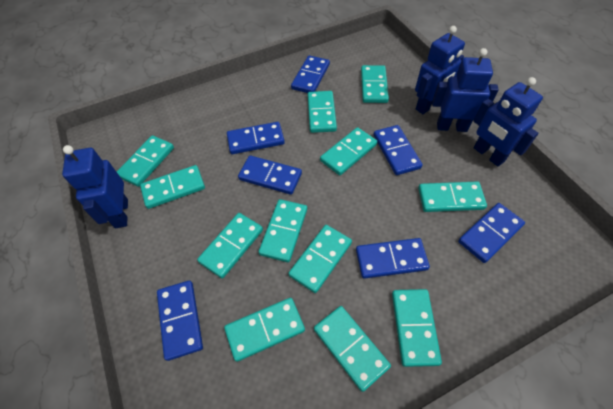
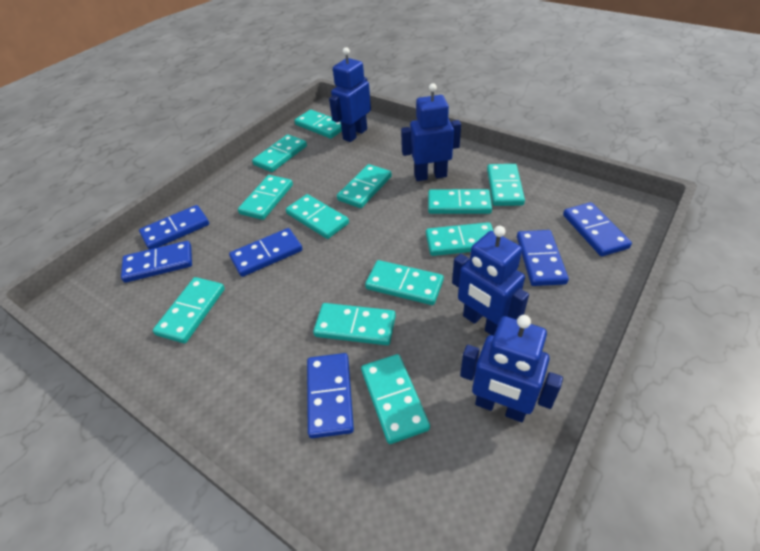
blue domino: [157,281,203,361] [227,122,285,154] [238,156,302,195] [291,55,330,93] [356,238,430,279] [374,125,422,175] [458,203,525,263] = 7 -> [121,241,192,283] [139,205,209,250] [229,228,302,277] [307,353,354,438] [517,230,569,286] [563,202,632,256] = 6

